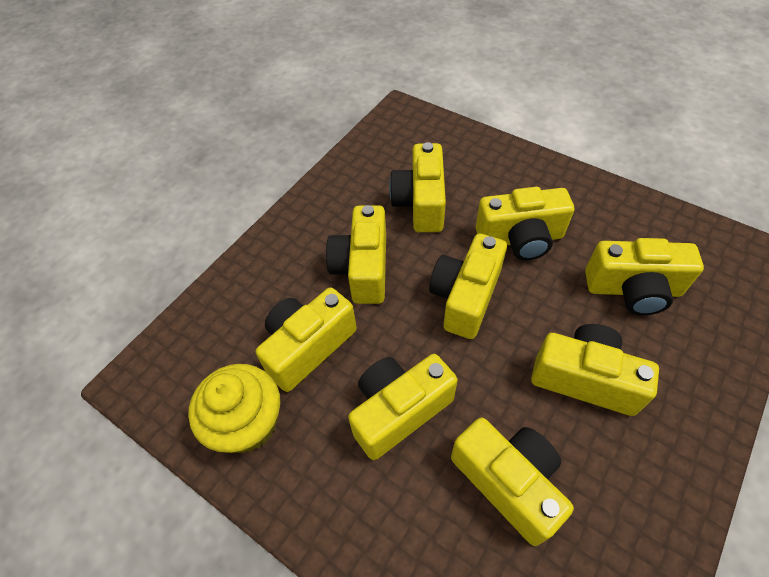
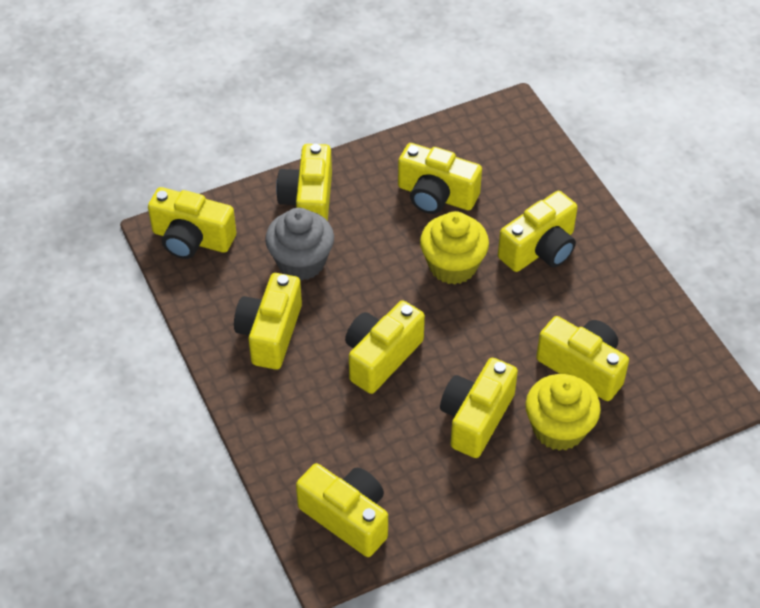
grey cupcake: none = 0 -> [265,208,334,280] = 1
yellow cupcake: [188,364,280,453] = 1 -> [420,211,489,285] [525,374,601,451] = 2

